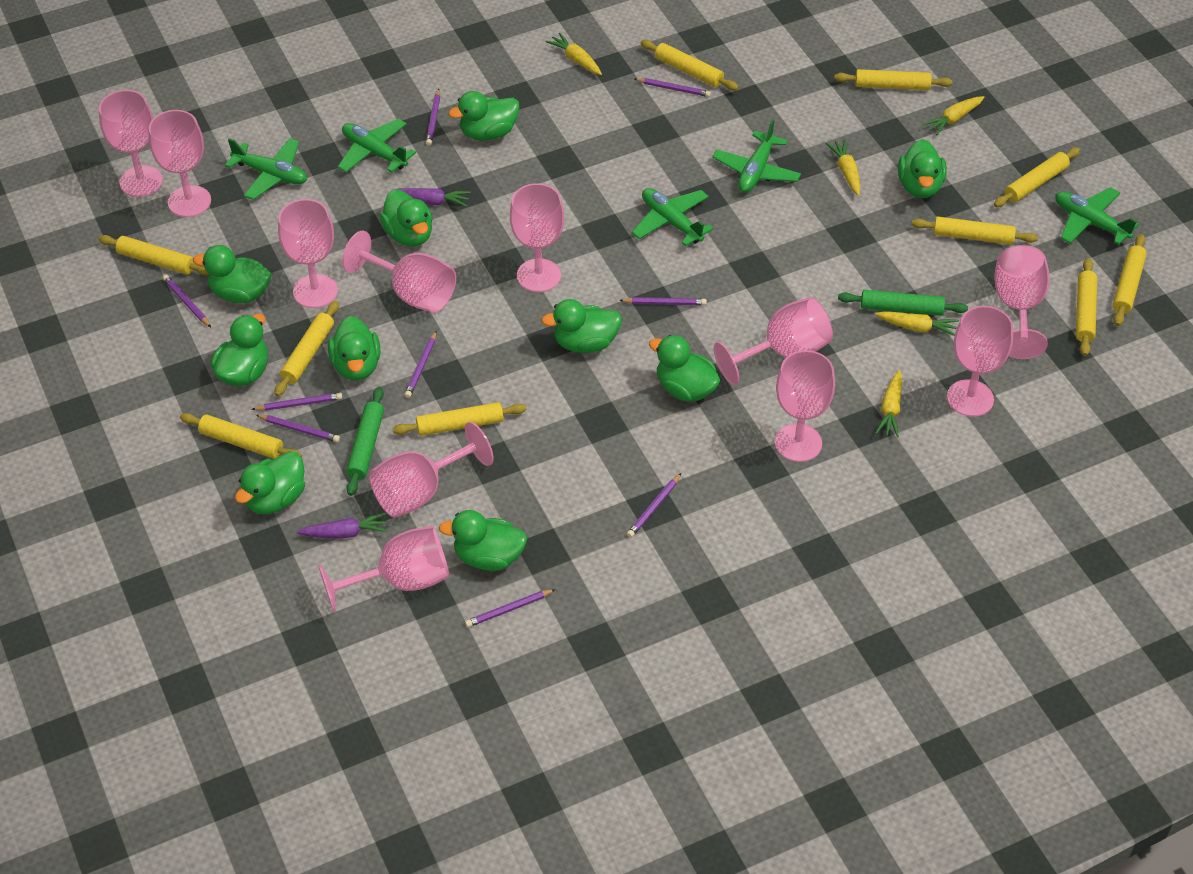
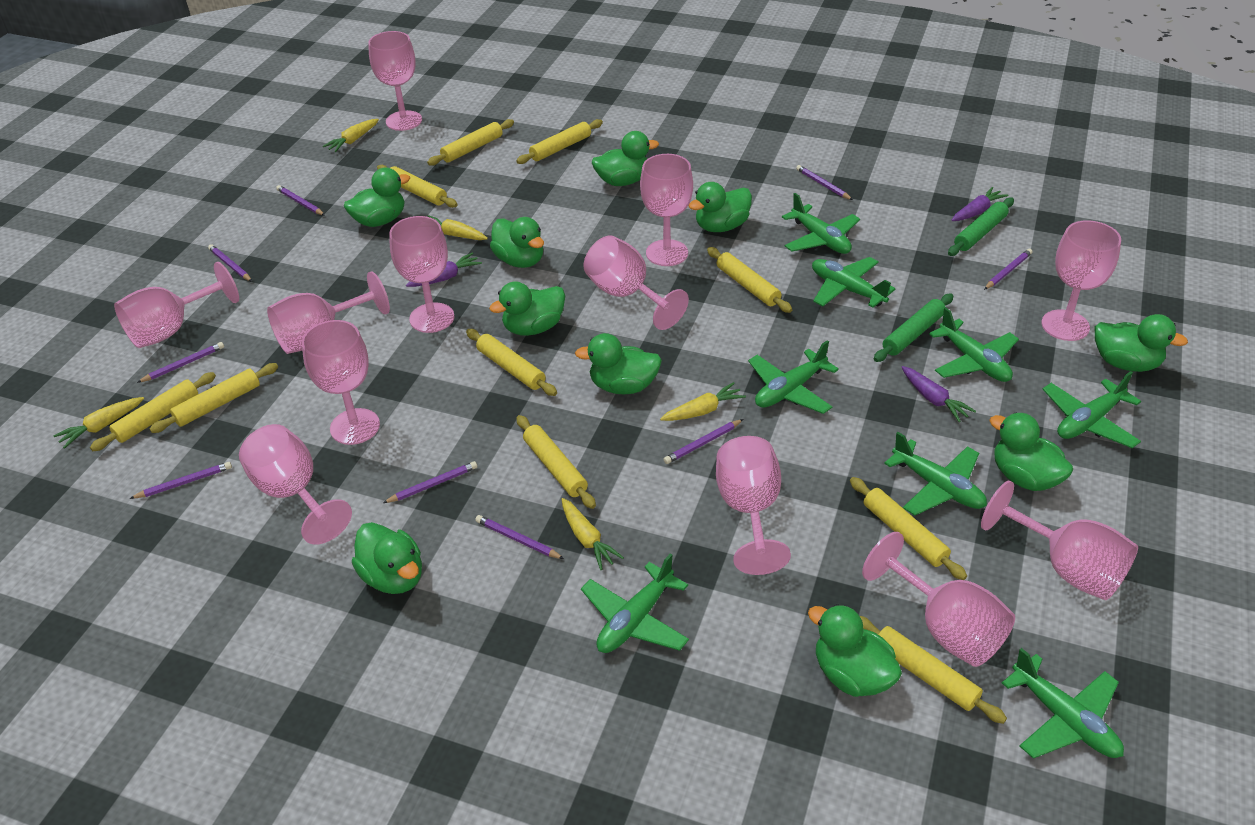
green plane: [225,138,307,200] [338,118,416,173] [632,188,714,246] [712,119,801,193] [1056,187,1139,245] = 5 -> [581,553,689,653] [748,340,839,414] [782,193,860,254] [812,257,896,308] [884,432,987,516] [929,307,1019,382] [1002,648,1124,759] [1043,371,1141,448] = 8
pink goblet: [99,90,163,197] [149,110,211,217] [278,199,338,308] [318,526,449,613] [342,231,456,313] [369,422,494,518] [510,183,564,292] [714,297,833,385] [775,350,835,462] [947,306,1013,417] [994,245,1050,359] = 11 -> [114,262,239,348] [239,424,352,545] [267,271,390,354] [302,320,380,445] [368,31,422,131] [389,216,454,333] [584,236,689,330] [640,154,693,266] [716,436,791,575] [862,532,1015,667] [981,481,1138,600] [1041,220,1121,341] = 12
purple carrot: [297,513,388,539] [391,188,470,207] = 2 -> [406,253,482,287] [902,366,976,422] [951,187,1008,221] = 3

